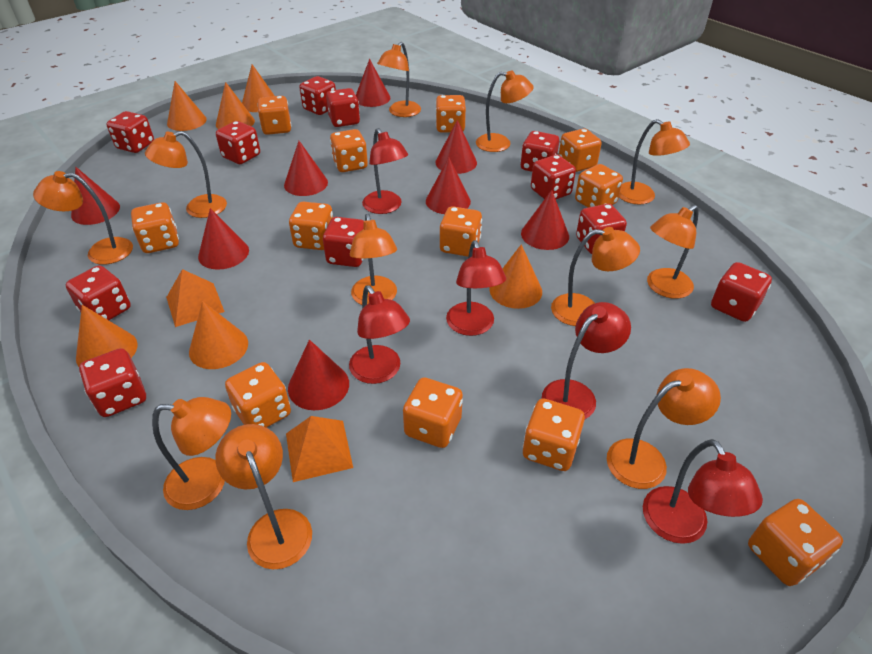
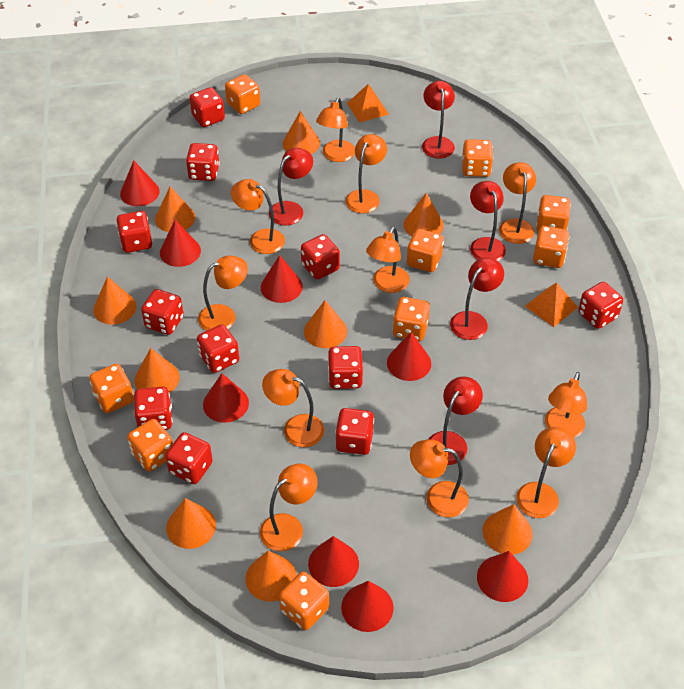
orange cone: [76,305,138,367] [167,81,207,131] [189,301,248,369] [216,82,255,129] [242,64,275,112] [489,244,542,309] = 6 -> [93,276,137,325] [135,348,180,393] [155,186,195,232] [166,498,216,549] [245,550,297,602] [283,111,320,154] [304,300,347,348] [404,193,444,236] [483,504,533,555] = 9
orange dice: [131,202,179,253] [225,362,291,428] [257,96,291,135] [289,202,333,250] [330,129,368,172] [403,377,463,448] [436,95,466,132] [440,206,482,257] [523,398,585,471] [559,129,602,172] [575,164,623,208] [748,499,843,586] = 12 -> [89,364,134,413] [127,419,173,471] [225,74,260,114] [279,572,329,630] [393,297,430,341] [407,229,444,272] [462,139,493,177] [533,226,569,268] [536,195,571,231] = 9

